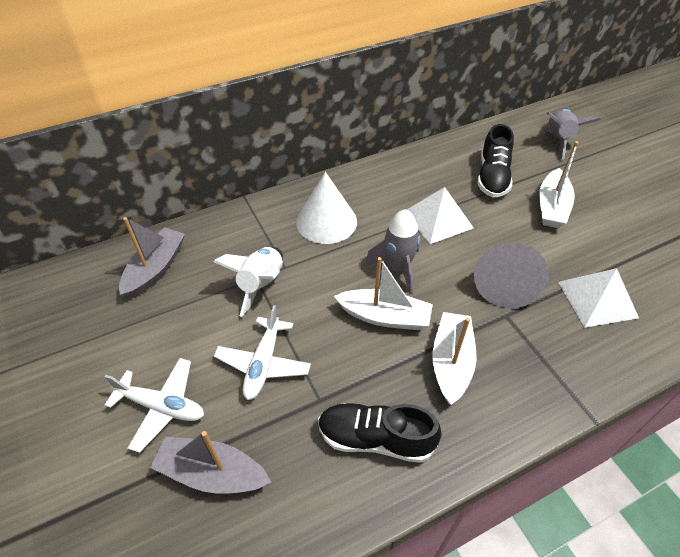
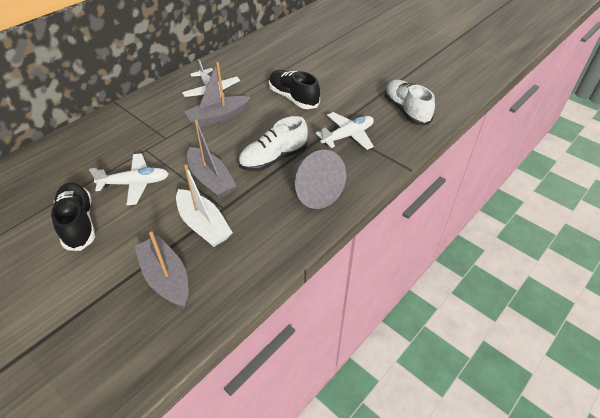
grey boat: [119,217,185,299] [150,431,271,494] = 2 -> [134,232,189,308] [184,62,250,127] [187,120,237,198] = 3
grey rocket: [365,209,420,293] [546,109,601,159] = 2 -> none = 0
white boat: [334,257,433,330] [432,312,477,405] [539,141,579,228] = 3 -> [176,165,233,247] = 1
white cone: [296,172,357,244] = 1 -> none = 0
white plane: [105,358,204,453] [214,305,311,400] = 2 -> [89,153,169,205] [182,59,240,97] [316,112,374,150] = 3
white pyramid: [407,187,474,244] [558,268,639,328] = 2 -> none = 0
white rocket: [213,247,283,317] = 1 -> none = 0
white shoe: none = 0 -> [238,116,308,171] [385,80,435,125] = 2

